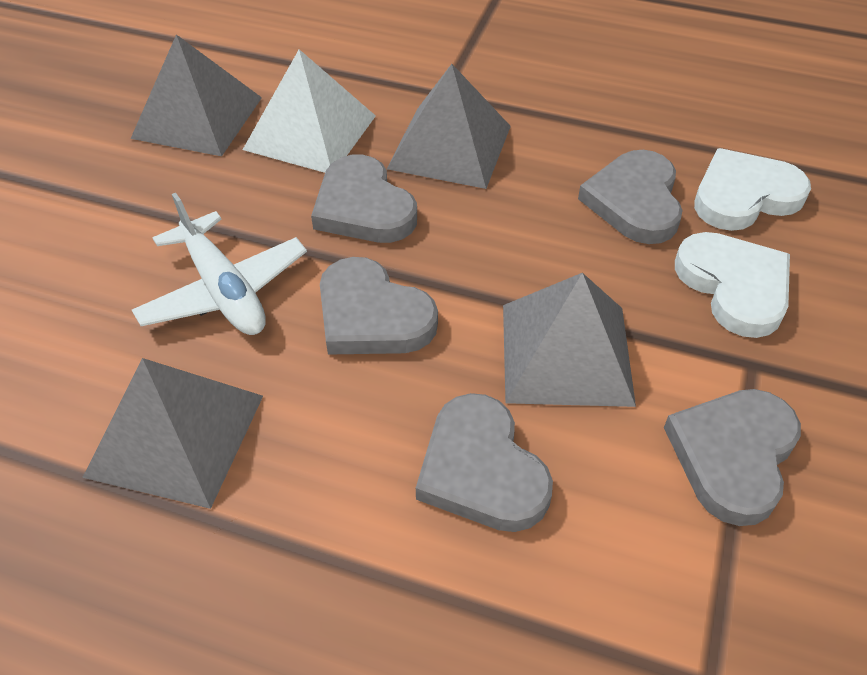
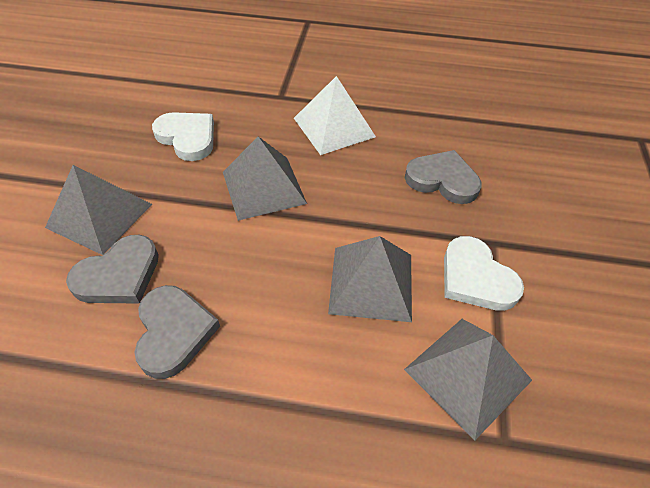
grey heart: [311,155,417,243] [320,257,438,355] [416,393,553,532] [578,150,682,244] [664,389,801,526] = 5 -> [66,235,159,304] [135,285,220,379] [405,150,482,204] = 3
white plane: [132,193,307,335] = 1 -> none = 0

